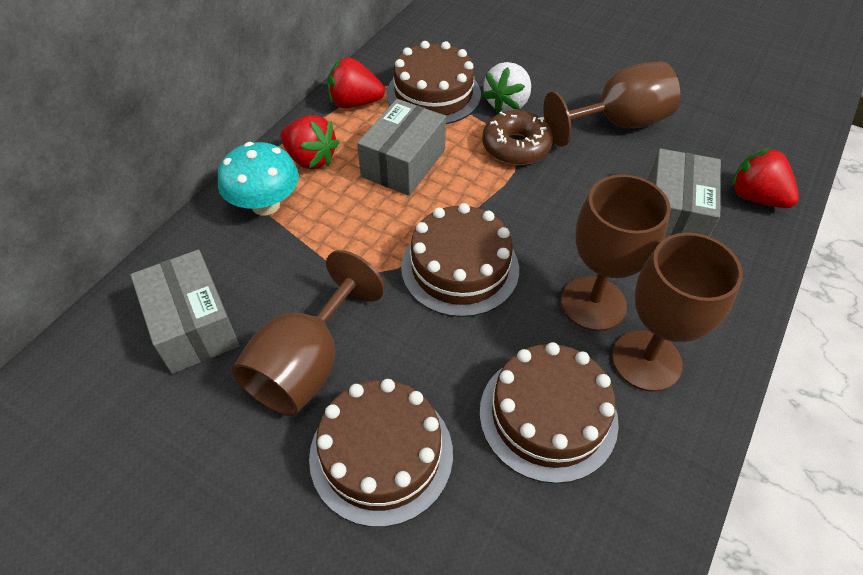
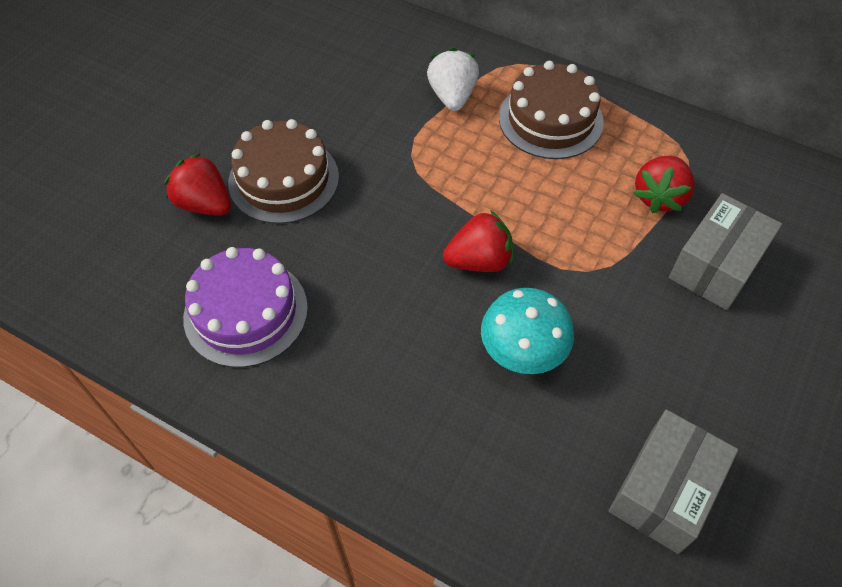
brown cake: [309,379,453,527] [386,41,481,124] [401,203,519,317] [479,342,619,484] = 4 -> [228,119,339,224] [499,61,604,159] = 2
brown donut: [482,110,553,165] = 1 -> none = 0
brown goblet: [232,250,385,416] [544,61,680,147] [561,175,671,331] [612,233,743,392] = 4 -> none = 0
grey box: [130,249,240,374] [357,99,446,196] [648,148,721,238] = 3 -> [609,409,738,554] [669,193,782,310] = 2
purple cake: none = 0 -> [183,247,308,368] = 1

